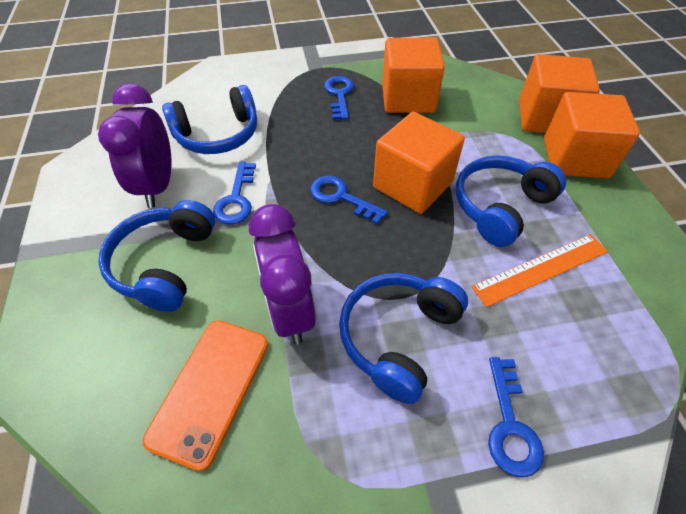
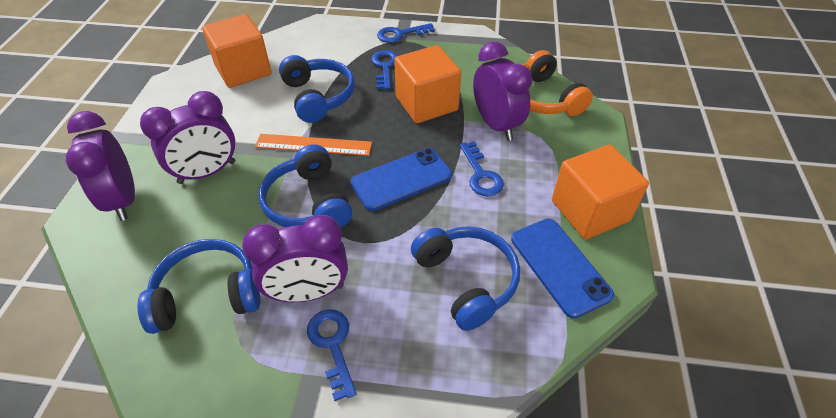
blue phone: none = 0 -> [351,148,452,211] [511,219,614,319] = 2
orange cube: [373,112,465,214] [382,38,445,113] [519,54,600,133] [544,92,640,179] = 4 -> [202,14,272,88] [394,45,461,123] [552,145,649,239] = 3
orange headphones: none = 0 -> [522,50,593,116] = 1
orange phone: [143,320,268,471] = 1 -> none = 0
purple clock: [98,83,172,208] [249,204,316,345] = 2 -> [66,111,135,221] [140,91,235,184] [242,215,348,302] [473,42,532,141] = 4

